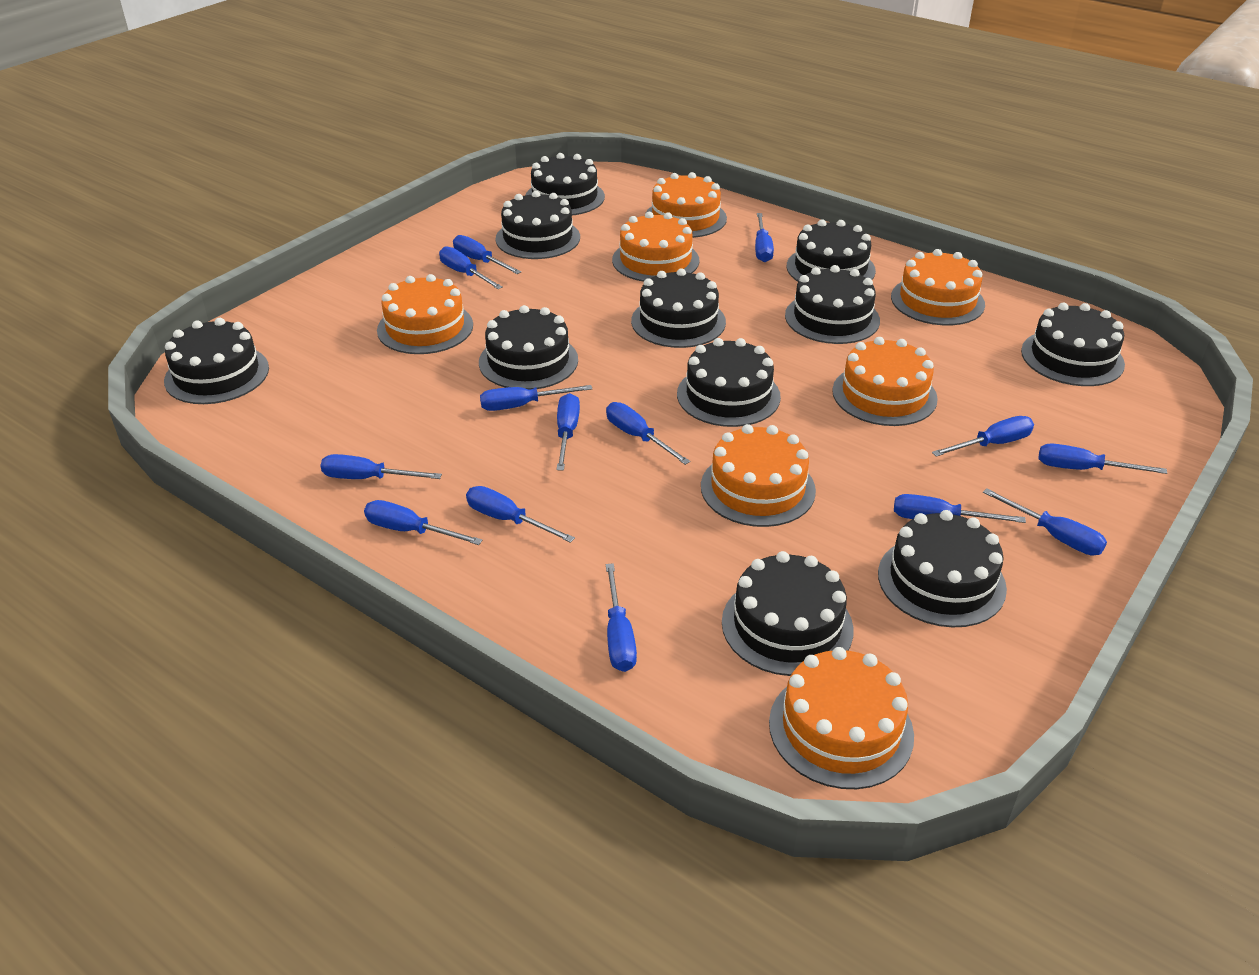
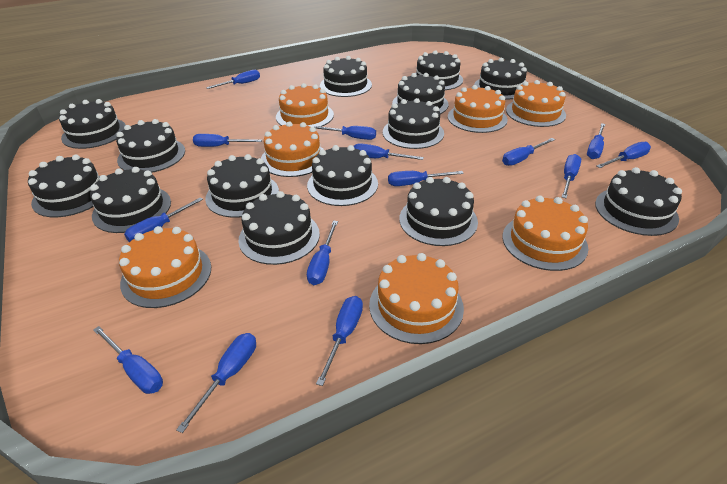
black cake: [164,318,269,404] [479,305,578,390] [495,191,580,259] [526,153,605,215] [631,268,726,348] [677,338,781,427] [722,551,854,676] [785,265,880,344] [787,219,876,282] [878,510,1007,627] [1021,303,1125,386] = 11 -> [28,155,100,217] [59,99,126,149] [90,167,171,233] [116,119,185,173] [205,154,279,218] [239,191,320,265] [307,145,378,206] [320,56,372,97] [383,98,444,149] [392,73,448,114] [399,177,478,246] [416,50,463,90] [474,58,527,100] [595,167,682,236] = 14

